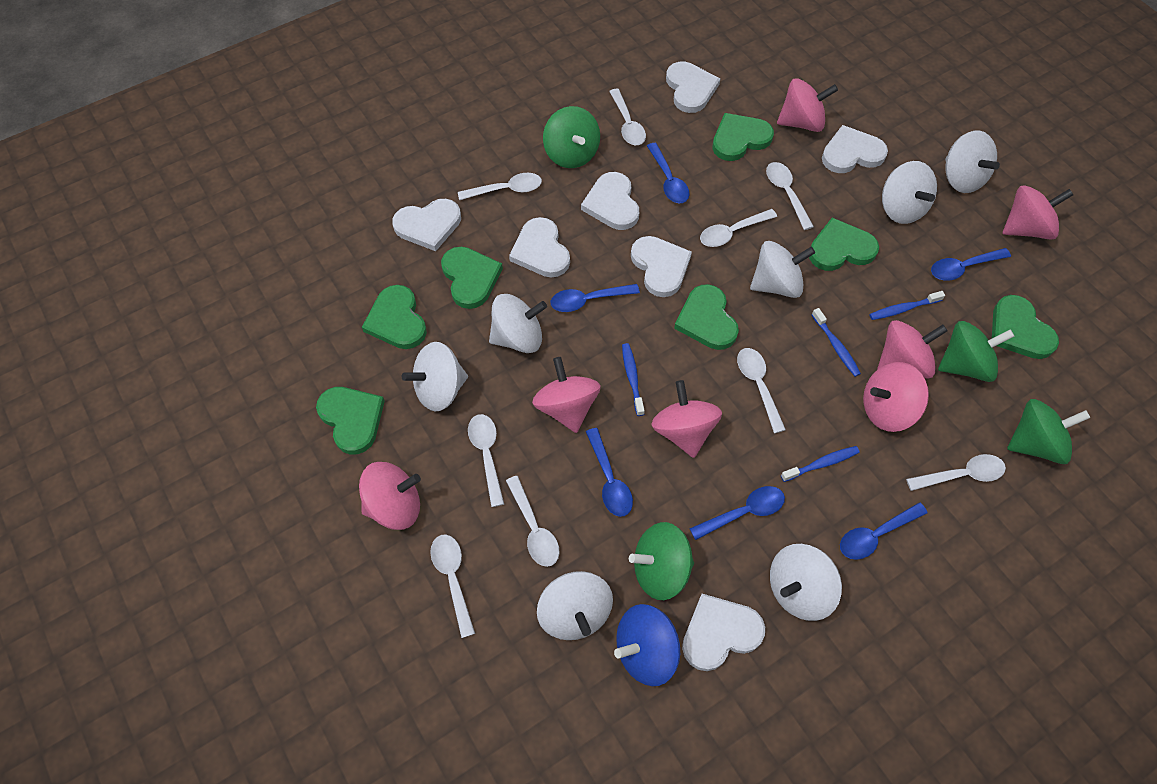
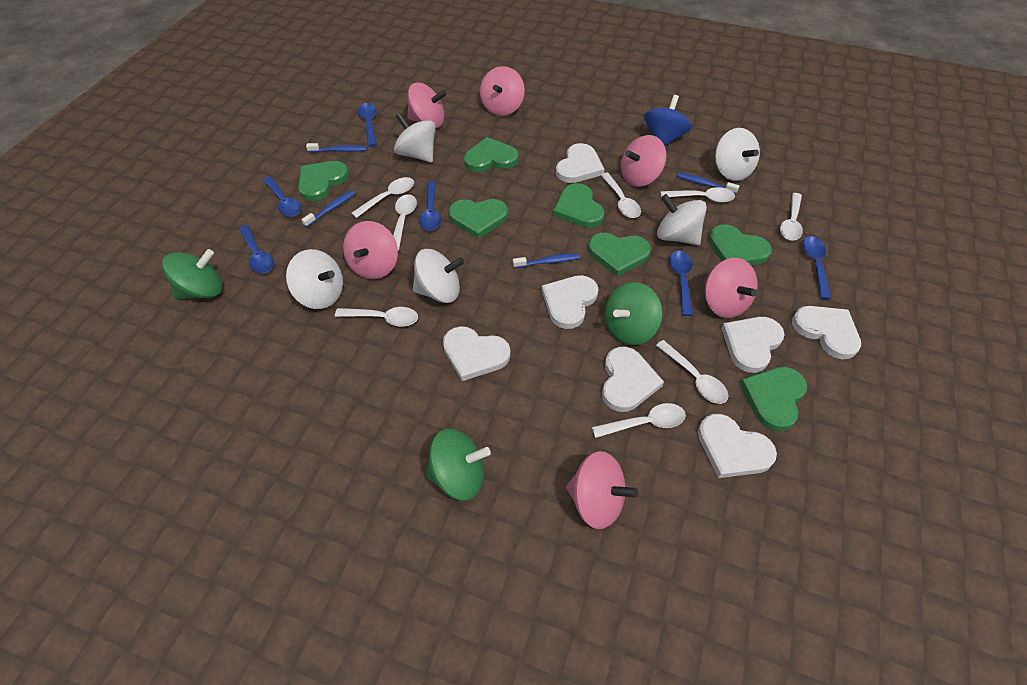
green spinning top: [543,106,600,168] [629,522,694,600] [938,321,1015,382] [1007,399,1091,464] = 4 -> [162,249,222,300] [426,429,491,501] [605,282,662,345] = 3
pink spinning top: [359,462,421,530] [532,357,601,433] [651,380,722,458] [777,78,838,132] [863,362,929,432] [877,320,948,379] [1003,185,1073,240] = 7 -> [343,221,398,279] [407,82,447,128] [480,66,525,116] [566,451,638,529] [621,135,667,187] [705,258,758,318] = 6
white spinning top: [402,342,468,411] [489,294,547,353] [537,571,613,640] [750,241,815,298] [770,544,842,621] [882,161,937,224] [945,131,1000,193] = 7 -> [286,249,343,309] [394,113,436,163] [413,249,464,303] [657,194,707,245] [715,128,760,181] = 5
white spoon: [430,534,475,638] [458,173,542,200] [468,414,504,507] [506,476,560,567] [609,89,646,145] [700,209,777,247] [737,348,786,433] [766,162,814,230] [906,454,1006,491] = 9 -> [335,307,418,327] [351,177,414,218] [393,194,417,251] [592,403,686,438] [601,172,641,218] [656,340,729,404] [661,187,735,203] [780,193,803,241] = 8

